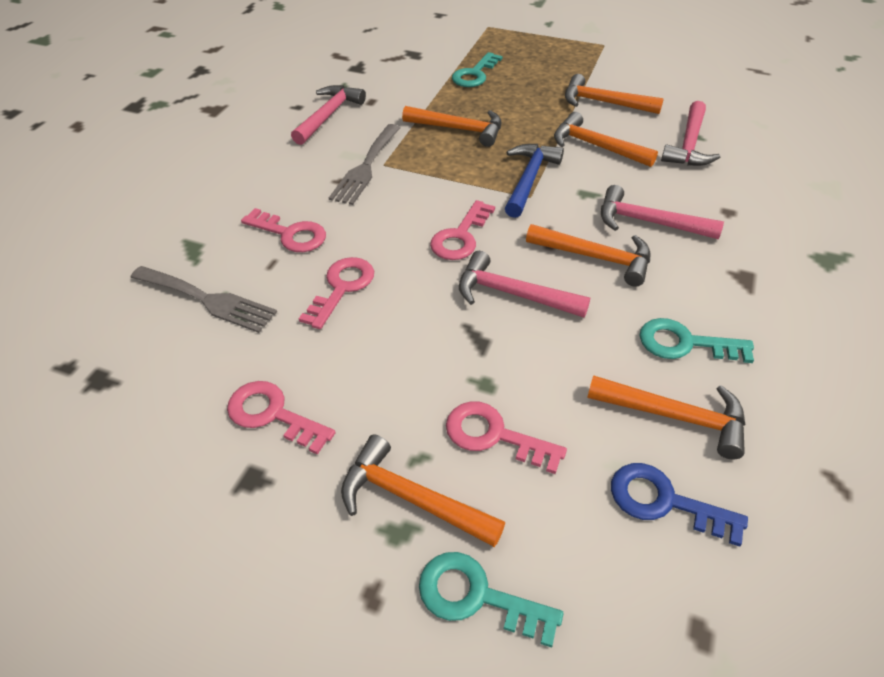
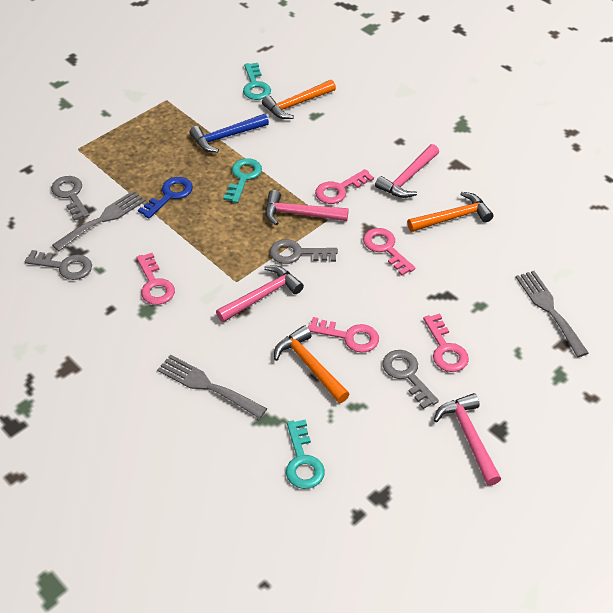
grey fork: [130,266,277,333] [329,124,400,205] = 2 -> [52,190,146,251] [157,355,267,419] [516,271,588,357] = 3
grey key: none = 0 -> [25,250,92,280] [51,176,90,221] [269,239,338,264] [382,350,439,409] = 4
orange hammer: [341,434,505,547] [402,106,501,147] [526,224,650,287] [554,112,658,167] [565,74,664,114] [587,375,745,460] = 6 -> [262,80,336,119] [274,325,349,403] [407,192,494,232] = 3

